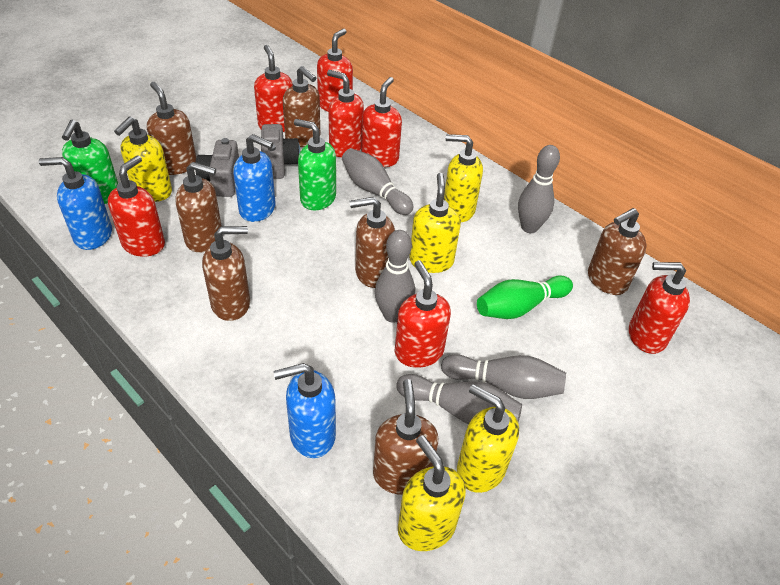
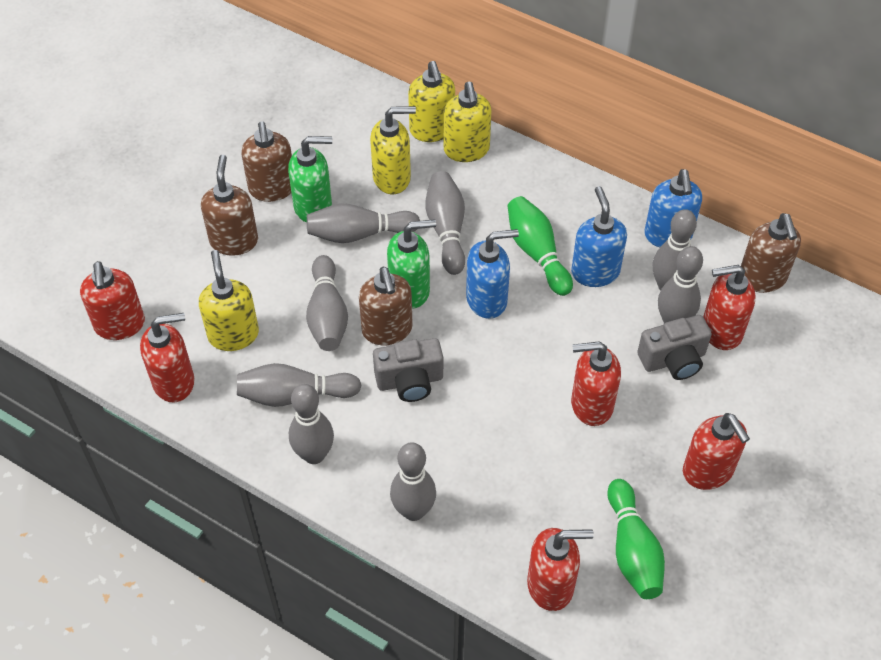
brown soap dispenser: [147,82,196,175] [175,162,222,253] [202,226,250,321] [283,66,320,147] [350,197,395,288] [373,379,438,495] [588,208,647,295] = 7 -> [201,155,258,256] [241,121,292,202] [359,267,413,345] [741,213,801,293] = 4
green bowling pin: [477,275,573,319] = 1 -> [507,196,573,296] [607,479,665,599] = 2
grey bowling pin: [342,148,413,215] [375,230,415,323] [396,374,522,424] [441,354,566,399] [518,145,560,233] = 5 -> [237,363,362,407] [289,384,334,464] [306,255,348,351] [307,204,420,243] [390,442,436,521] [425,171,465,275] [653,209,697,291] [658,246,703,324] = 8
red soap dispenser: [108,155,165,257] [254,45,293,132] [317,29,353,112] [327,70,364,157] [361,77,402,167] [394,260,451,368] [629,262,690,354] = 7 -> [80,261,145,340] [140,313,194,403] [527,528,594,611] [571,341,621,426] [683,413,750,490] [703,265,755,350] = 6
yellow soap dispenser: [114,117,172,202] [398,435,466,551] [409,173,461,273] [444,134,483,222] [457,384,519,493] = 5 -> [199,250,259,351] [370,106,416,194] [408,61,455,142] [444,82,491,162] = 4

